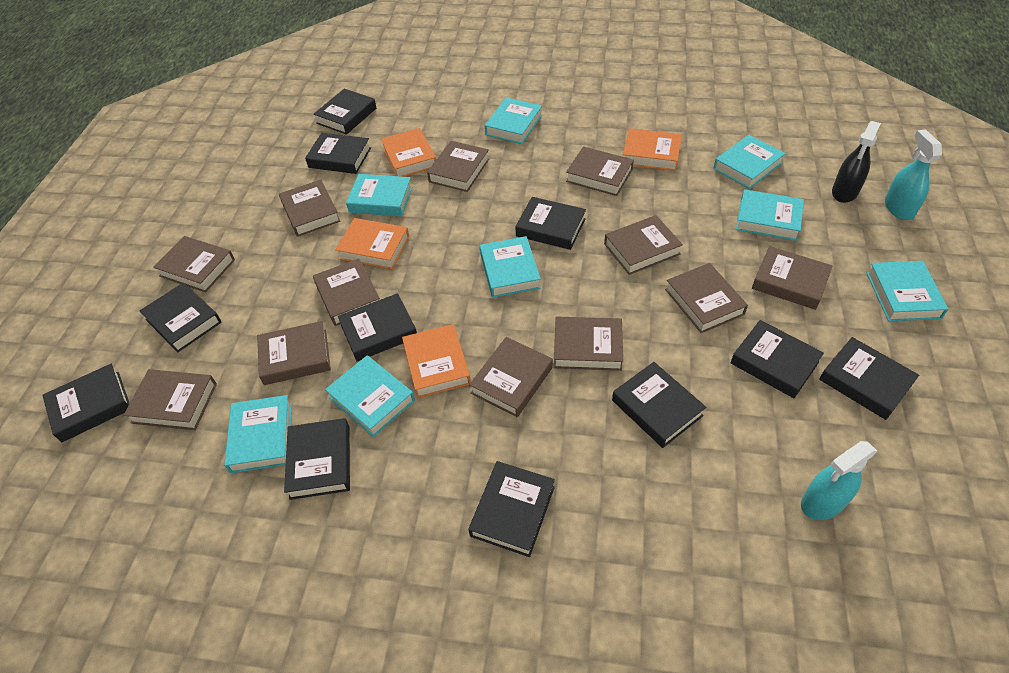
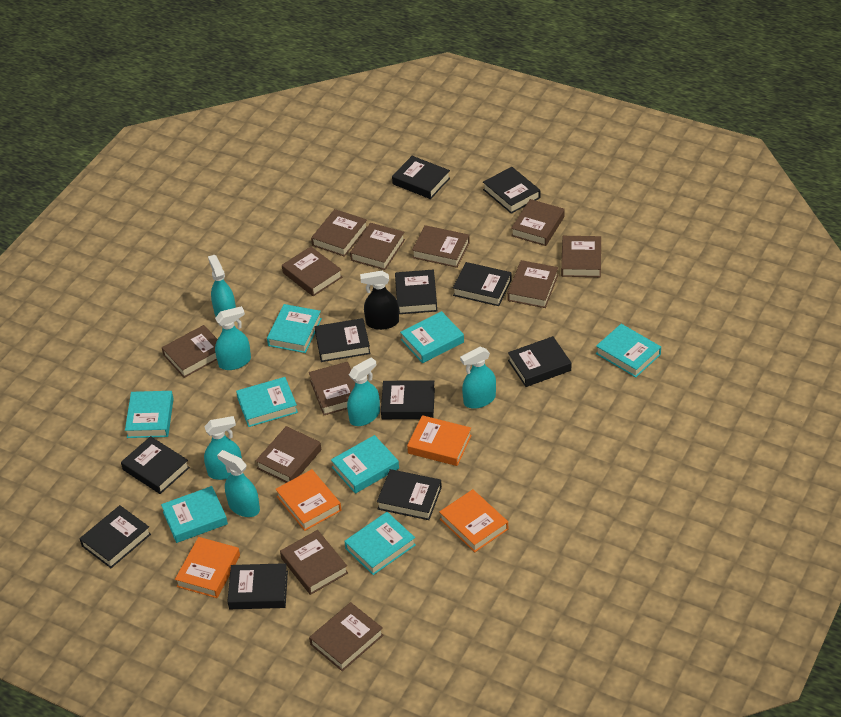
turquoise spray bottle: [801,441,877,520] [885,129,942,220] = 2 -> [204,416,242,480] [208,255,236,316] [215,306,251,370] [217,450,260,517] [347,357,380,426] [460,347,496,409] = 6

